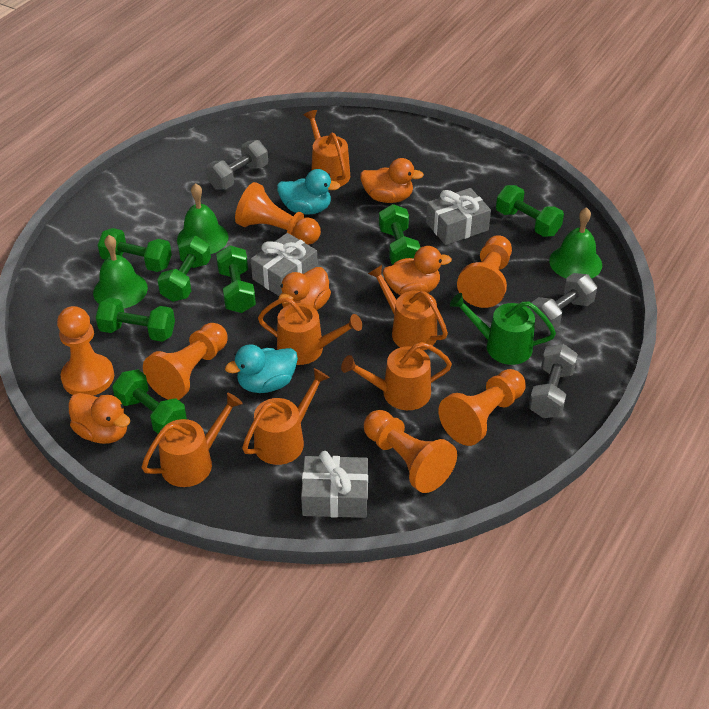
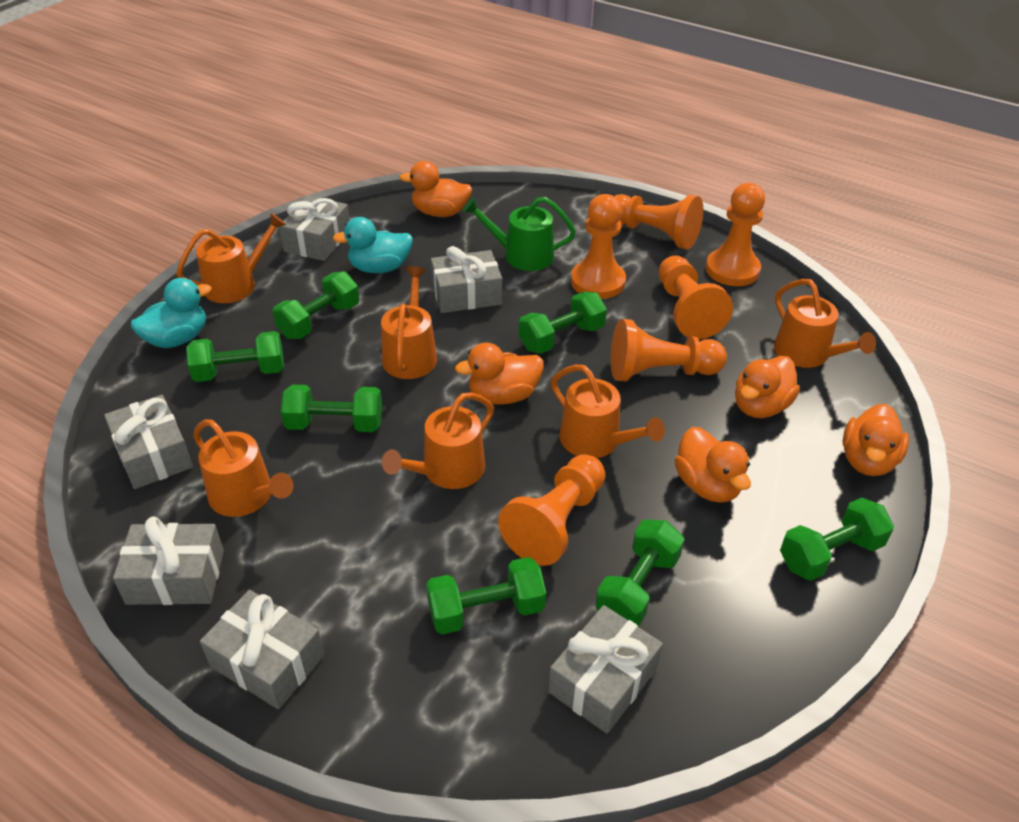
green bell: [93,235,148,309] [177,183,229,254] [549,207,602,279] = 3 -> none = 0
grey dumbbell: [206,140,268,190] [529,344,578,418] [530,273,597,331] = 3 -> none = 0
grey gift: [251,233,318,296] [301,451,368,518] [426,188,491,245] = 3 -> [104,395,193,489] [113,516,224,605] [200,590,324,709] [279,196,350,261] [431,246,502,313] [548,605,663,734] = 6
orange duck: [68,393,130,444] [278,267,331,310] [360,158,424,203] [383,246,452,295] = 4 -> [399,161,472,217] [455,343,544,405] [675,427,751,503] [735,356,800,418] [843,404,909,476] = 5

